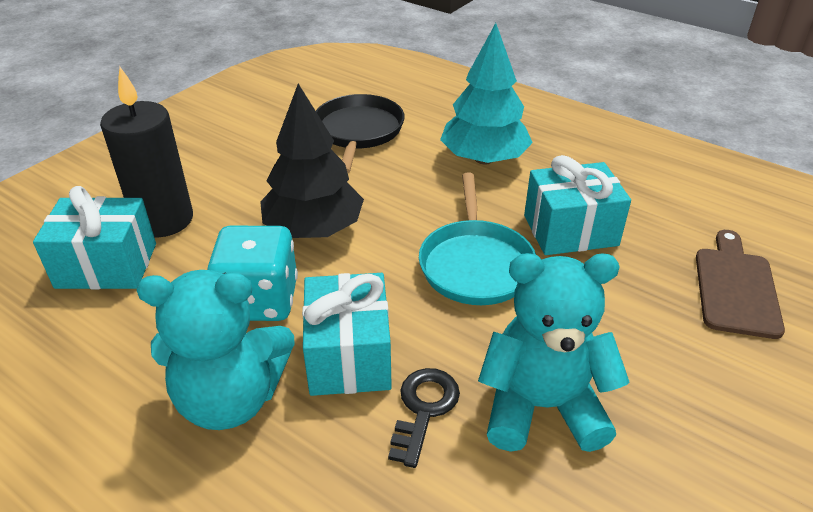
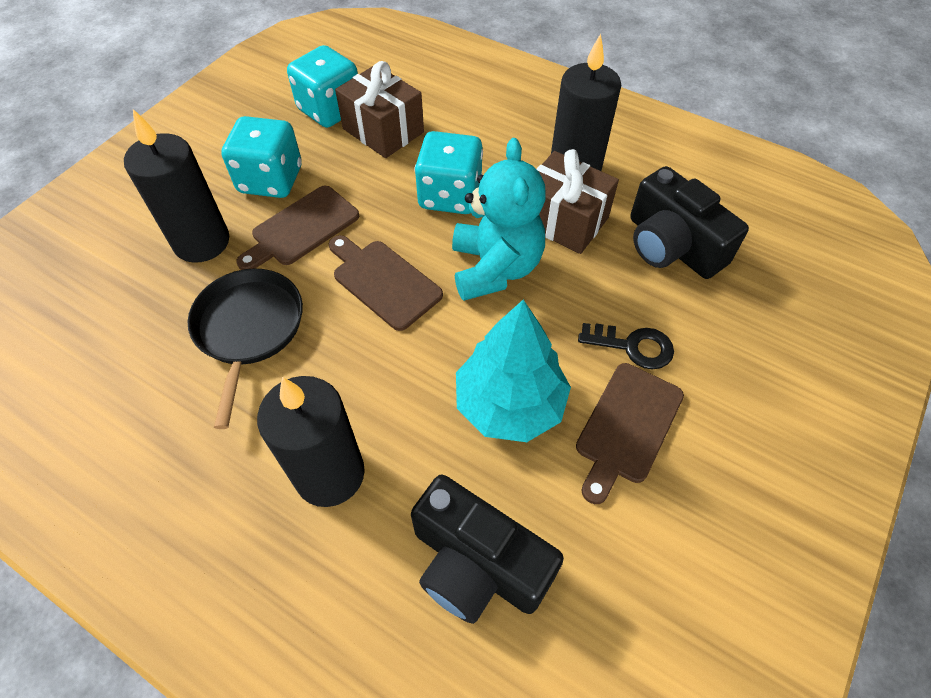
black camera: none = 0 -> [411,474,564,624] [630,166,749,279] = 2
black candle: [100,67,193,238] = 1 -> [124,109,229,263] [257,376,365,507] [551,34,621,171] = 3
black tree: [260,84,364,238] = 1 -> none = 0
brown cutting board: [696,230,785,339] = 1 -> [236,186,360,270] [329,235,443,331] [576,363,684,504] = 3
brown gift: none = 0 -> [335,61,424,158] [537,149,619,254] = 2
turquoise dice: [207,226,298,321] = 1 -> [221,116,302,198] [287,45,358,128] [414,131,483,214] = 3
turquoise gift: [33,186,156,289] [302,273,392,396] [524,155,631,255] = 3 -> none = 0
turquoise pan: [419,173,536,305] = 1 -> none = 0
turquoise teddy bear: [136,270,295,430] [478,253,630,452] = 2 -> [452,138,546,301] = 1

